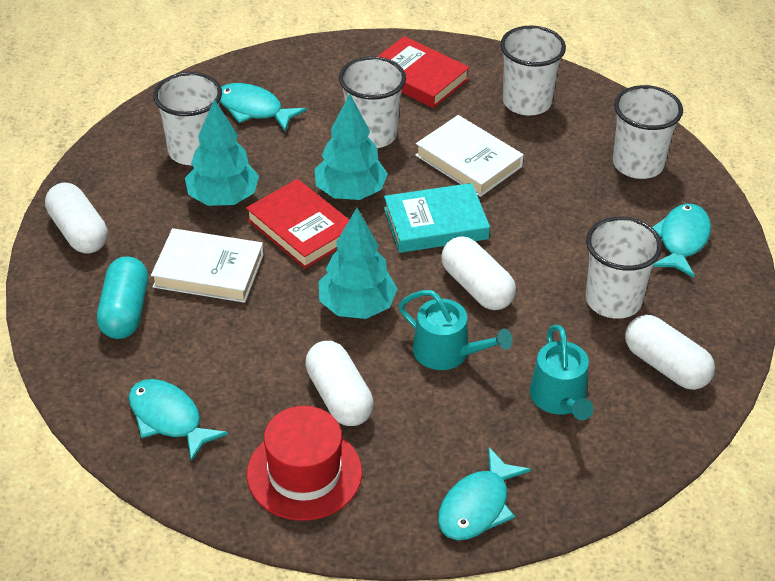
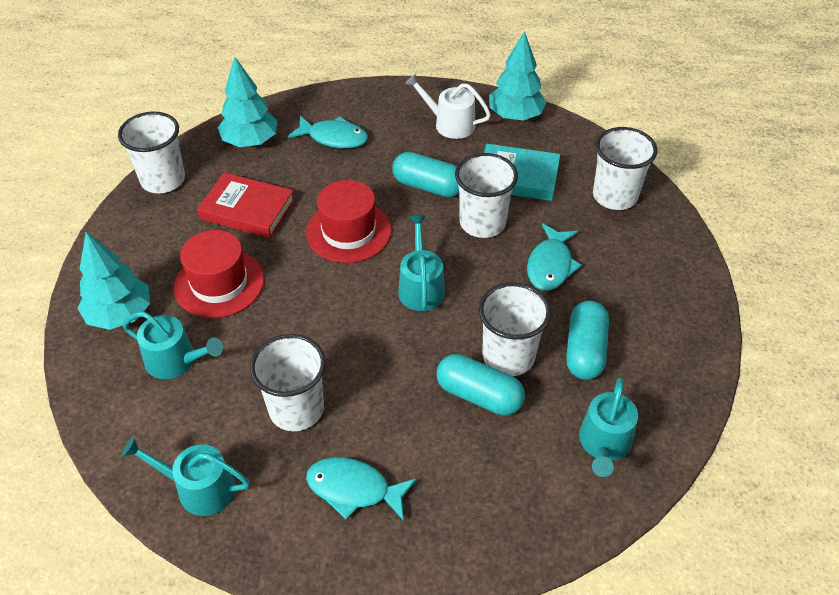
red book: [246,179,349,269] [377,36,470,108] = 2 -> [197,173,295,238] = 1
red hat: [247,406,362,521] = 1 -> [174,230,264,318] [306,180,391,263] = 2
turquoise capsule: [97,256,148,339] = 1 -> [392,152,459,197] [437,354,525,416] [566,301,609,380] = 3
turquoise fish: [129,379,228,462] [220,83,306,131] [438,447,531,540] [652,204,711,278] = 4 -> [288,116,368,148] [306,457,417,521] [527,223,582,291] = 3
turquoise watering can: [399,290,513,370] [530,325,593,420] = 2 -> [122,437,250,516] [123,311,223,379] [398,215,445,311] [579,378,638,477] = 4
white book: [151,228,264,303] [415,115,524,197] = 2 -> none = 0
white capsule: [45,183,108,254] [305,341,374,426] [441,236,516,310] [625,315,715,390] = 4 -> none = 0
white watering can: none = 0 -> [405,73,491,139] = 1

